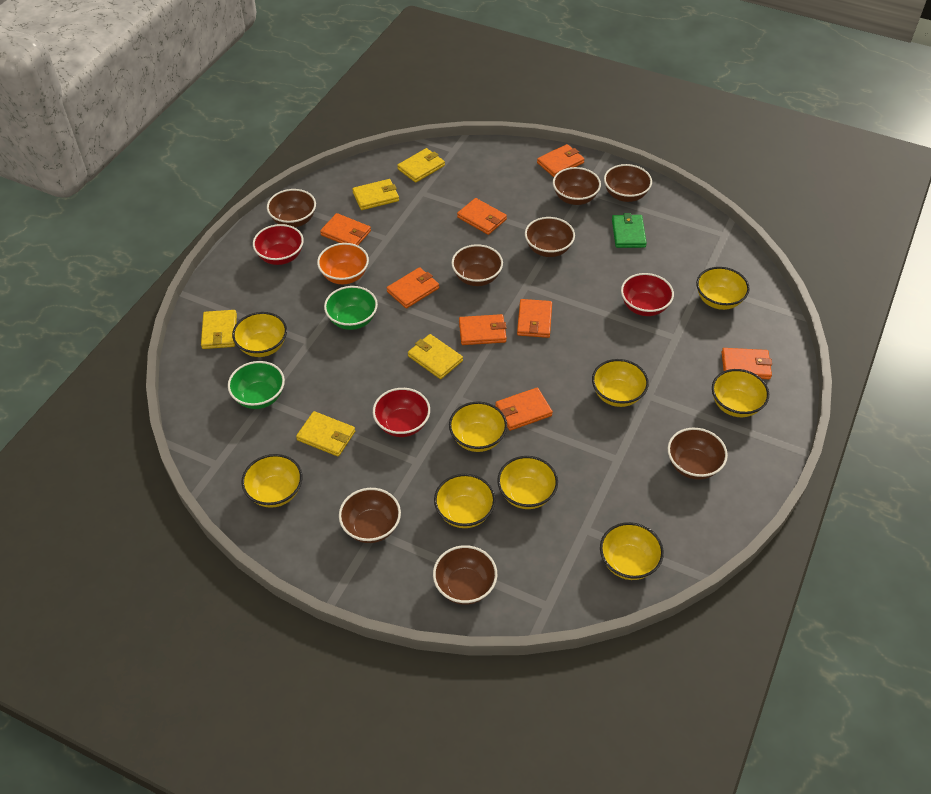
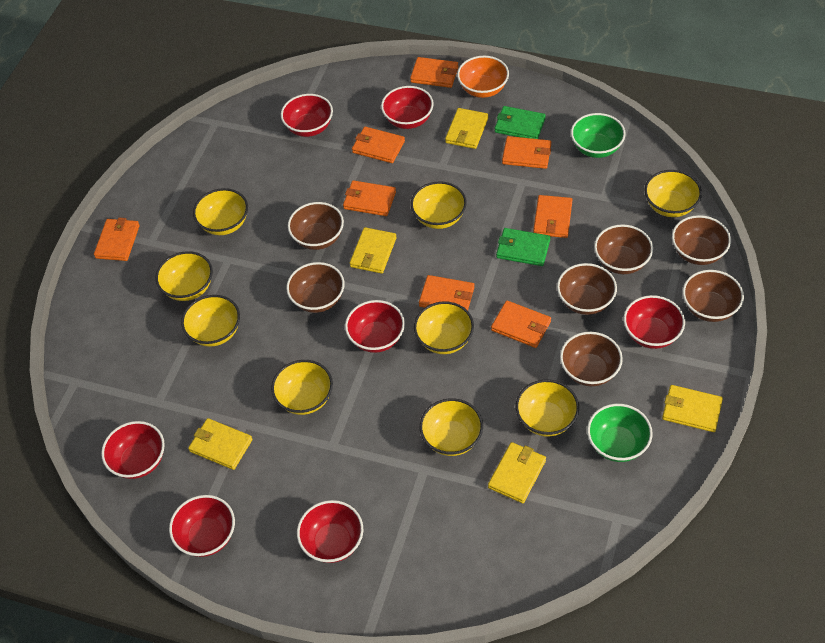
brown bowl: [267,189,316,227] [339,488,401,543] [433,545,497,605] [452,244,503,286] [525,217,575,257] [553,167,601,205] [604,164,652,202] [668,428,728,480] = 8 -> [286,262,345,313] [288,202,344,250] [557,263,617,315] [560,332,623,386] [594,224,653,274] [672,215,731,265] [683,270,744,322] = 7
green wallet: [612,213,647,248] = 1 -> [495,106,546,139] [496,228,550,266] = 2
red bowl: [253,224,304,265] [373,388,430,437] [621,273,674,316] = 3 -> [101,421,165,479] [169,495,235,557] [281,94,333,137] [297,500,363,563] [345,300,405,353] [381,86,434,129] [624,295,685,349] = 7

